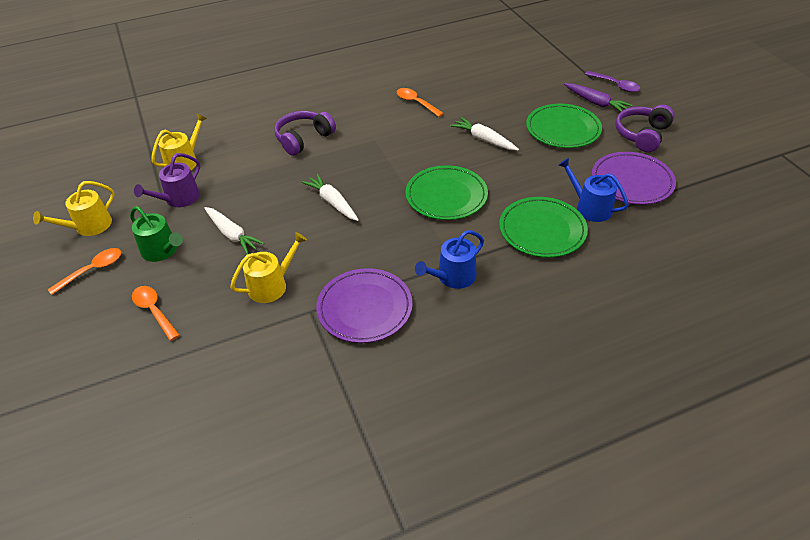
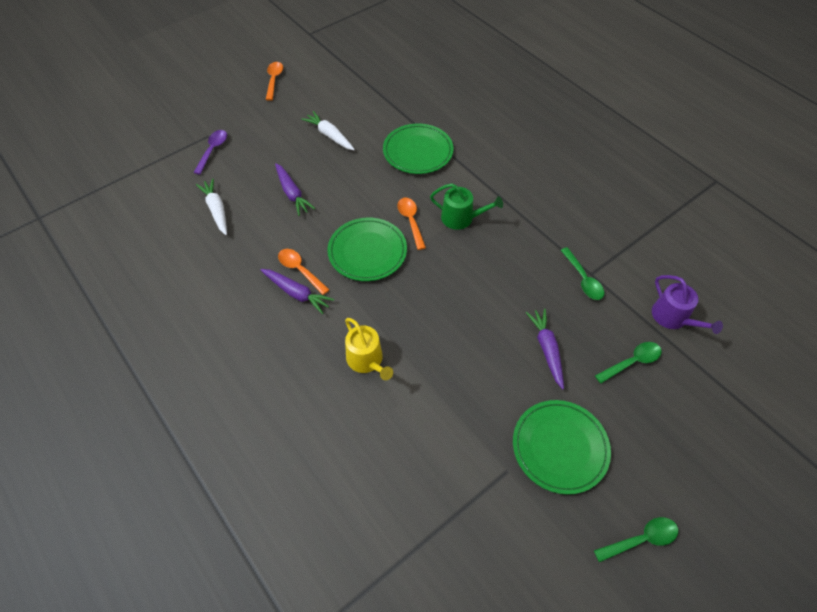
blue watering can: [415,230,484,289] [558,158,628,222] = 2 -> none = 0
green spoon: none = 0 -> [561,247,604,300] [594,517,678,562] [595,342,662,384] = 3
purple carrot: [564,83,632,112] = 1 -> [261,269,334,314] [275,163,315,216] [526,309,564,389] = 3
purple headphones: [275,111,336,156] [615,104,675,152] = 2 -> none = 0
purple plate: [316,268,413,343] [592,152,676,205] = 2 -> none = 0
white carrot: [204,207,264,254] [302,174,359,221] [450,117,519,151] = 3 -> [196,179,227,235] [301,111,355,150] = 2
yellow watering can: [33,181,115,236] [151,113,207,170] [230,232,307,303] = 3 -> [345,318,393,380] = 1

